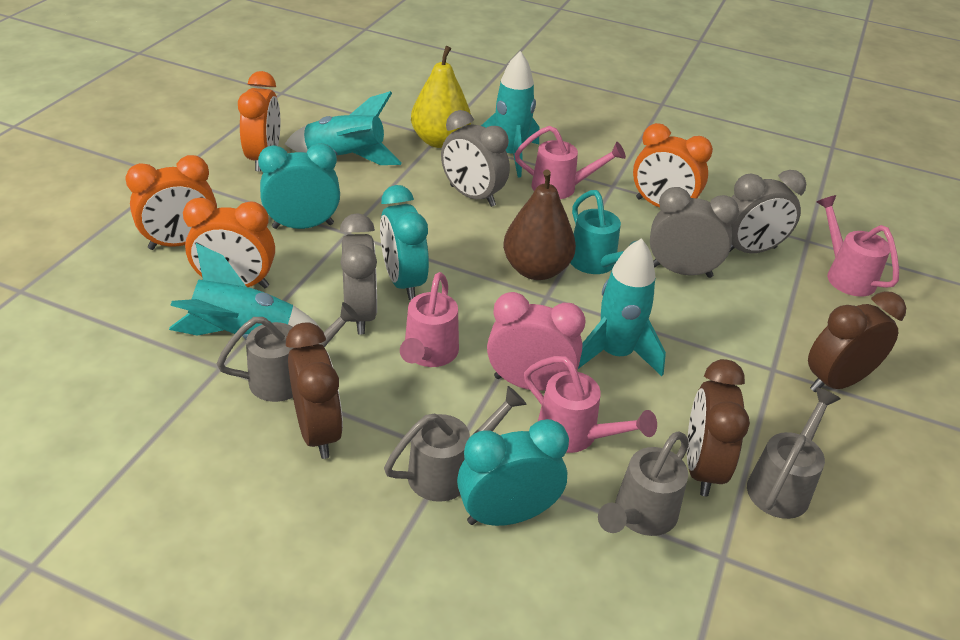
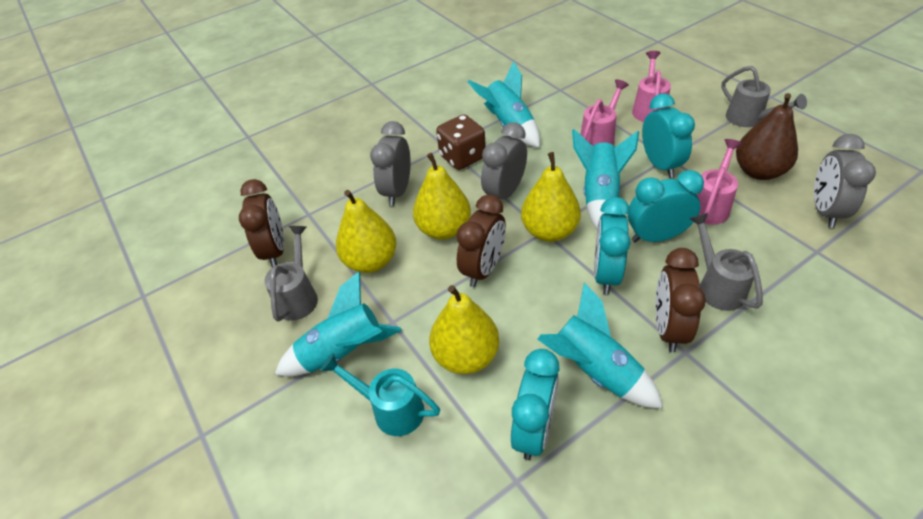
brown dice: none = 0 -> [436,115,486,170] = 1
grey clock: [340,213,377,334] [441,110,510,207] [650,187,739,278] [730,170,806,253] = 4 -> [370,121,411,206] [481,122,527,199] [814,134,876,228] = 3
grey watering can: [217,302,360,402] [384,386,527,502] [598,432,689,536] [747,387,841,519] = 4 -> [265,226,318,322] [689,213,763,311] [721,66,807,127] = 3
orange clock: [126,155,217,250] [183,198,275,288] [238,71,280,172] [633,123,713,208] = 4 -> none = 0
pink clock: [487,292,585,391] = 1 -> none = 0
pink watering can: [400,272,459,367] [515,126,626,199] [524,356,657,453] [817,195,899,296] = 4 -> [580,80,629,146] [632,51,671,122] [697,139,742,225] = 3
turquoise clock: [258,143,340,229] [380,185,429,300] [457,419,569,526] = 3 -> [511,349,560,460] [594,197,631,294] [628,170,704,243] [642,94,695,178] = 4
yellow pear: [411,46,471,148] = 1 -> [336,190,397,273] [413,153,471,240] [429,285,499,374] [521,152,581,242] = 4

